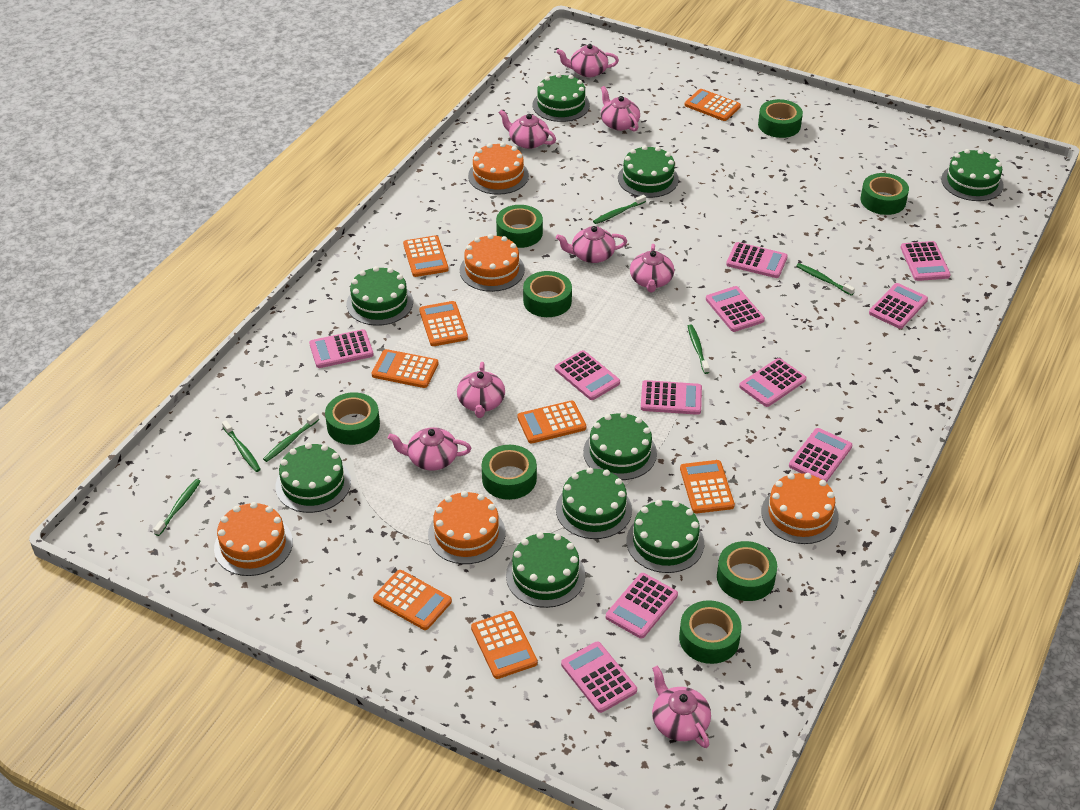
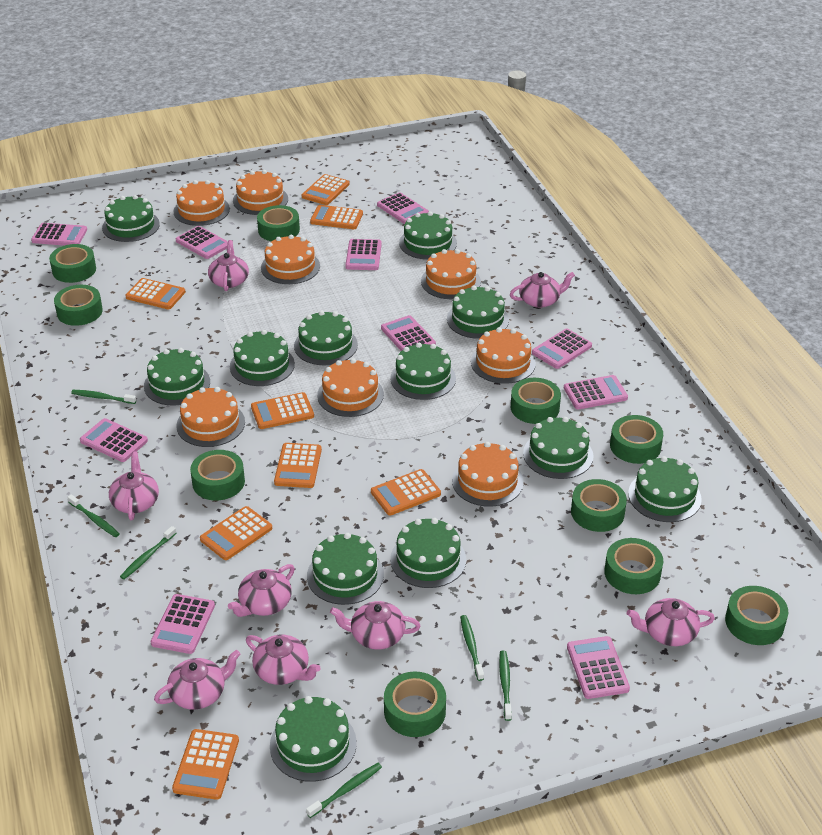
green cake: [275,443,351,513] [346,266,413,326] [506,532,585,608] [533,73,590,122] [556,468,632,539] [583,412,657,480] [618,145,679,198] [627,500,704,573] [941,149,1004,201] = 9 -> [102,195,160,242] [144,348,210,406] [230,330,295,386] [270,696,357,782] [294,311,358,365] [307,533,384,605] [390,343,456,400] [390,518,466,588] [399,211,457,260] [447,286,509,339] [523,417,594,479] [628,456,702,522] = 12
green tape: [325,392,380,445] [482,445,537,500] [496,205,543,248] [523,271,572,317] [679,600,741,664] [717,541,777,601] [758,99,803,138] [860,173,909,215] = 8 -> [49,244,96,283] [54,285,103,326] [190,450,245,501] [257,205,300,241] [384,672,446,737] [511,378,561,424] [571,479,627,532] [604,538,663,594] [610,415,663,464] [725,586,788,645] = 10
orange cake: [214,502,293,576] [428,491,505,564] [460,234,525,292] [468,142,529,195] [762,473,839,544] = 5 -> [173,180,230,226] [176,387,245,447] [233,170,288,215] [261,235,320,284] [317,358,384,417] [421,249,481,299] [452,442,524,507] [471,327,536,384] = 8
pink calculator: [309,329,374,368] [555,350,620,400] [561,642,637,713] [606,573,678,639] [641,380,702,415] [706,286,765,332] [726,242,788,278] [739,358,807,407] [789,428,852,482] [869,283,928,329] [900,241,951,281] = 11 -> [31,223,87,246] [80,418,148,462] [151,594,215,654] [176,226,228,259] [345,239,382,270] [377,192,429,224] [381,315,436,351] [532,329,592,369] [564,375,628,410] [567,636,630,699] = 10

